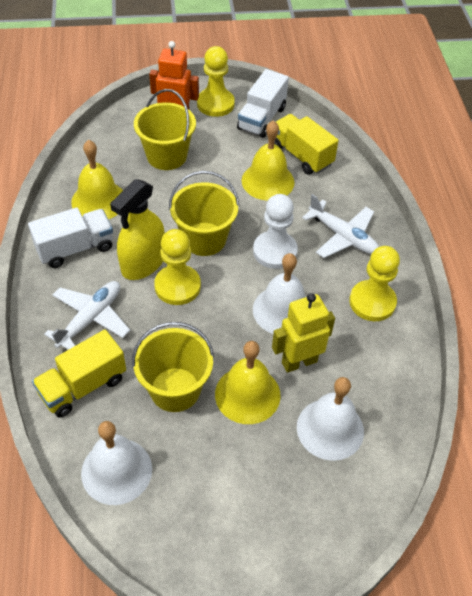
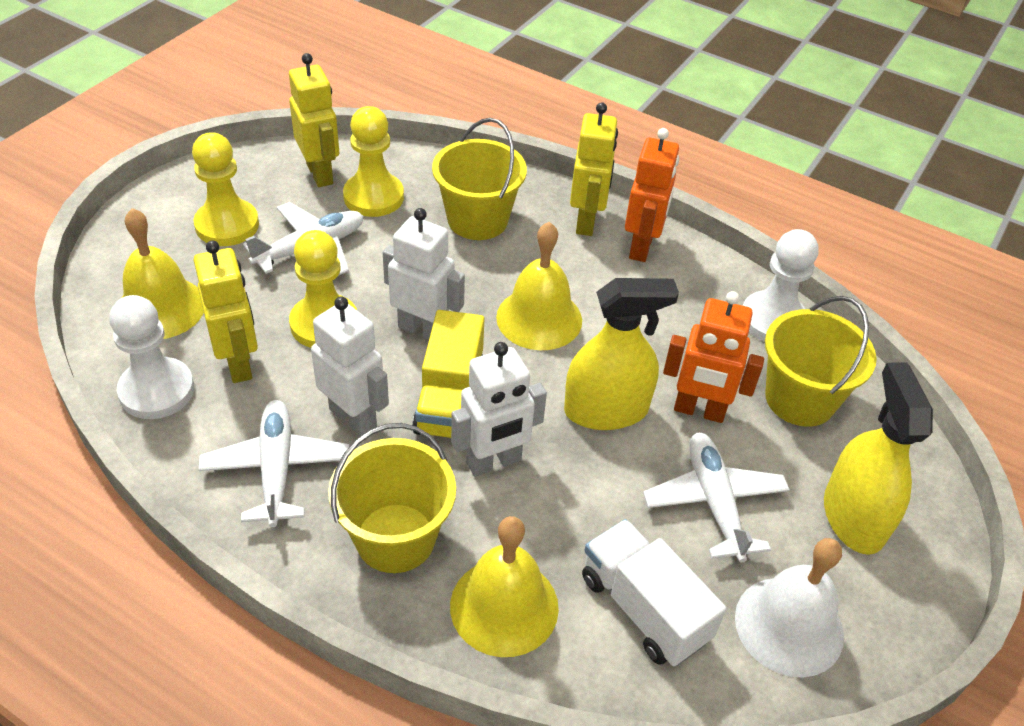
orange robot: [149,41,199,109] = 1 -> [625,128,679,262] [663,291,764,423] = 2
white bell: [81,421,152,505] [253,253,306,334] [297,377,364,461] = 3 -> [735,538,844,678] = 1
white pawn: [253,194,298,269] = 1 -> [109,295,194,419] [743,229,819,342] = 2
white plane: [44,281,130,350] [302,194,379,258] = 2 -> [198,400,349,527] [243,202,363,276] [643,433,790,562] = 3
white robot: none = 0 -> [311,297,389,436] [383,208,465,340] [451,342,547,477] = 3
white truck: [28,207,113,268] [237,69,289,138] = 2 -> [582,519,726,666] = 1
yellow robot: [272,293,335,373] = 1 -> [193,240,258,383] [289,53,339,187] [570,102,618,236] = 3
yellow spray bottle: [110,179,165,280] = 1 -> [564,278,679,430] [824,362,933,555] = 2
yellow truck: [32,330,126,418] [274,114,339,175] = 2 -> [412,310,484,438] = 1

